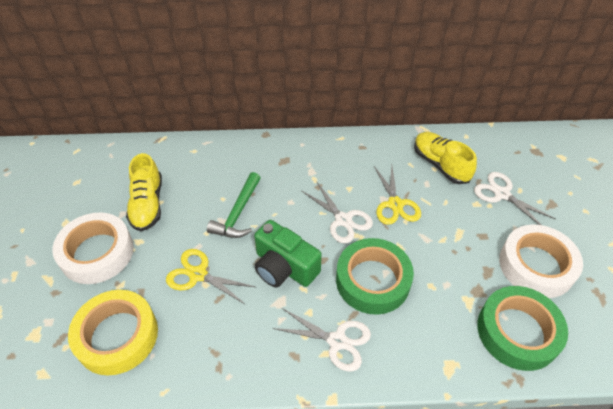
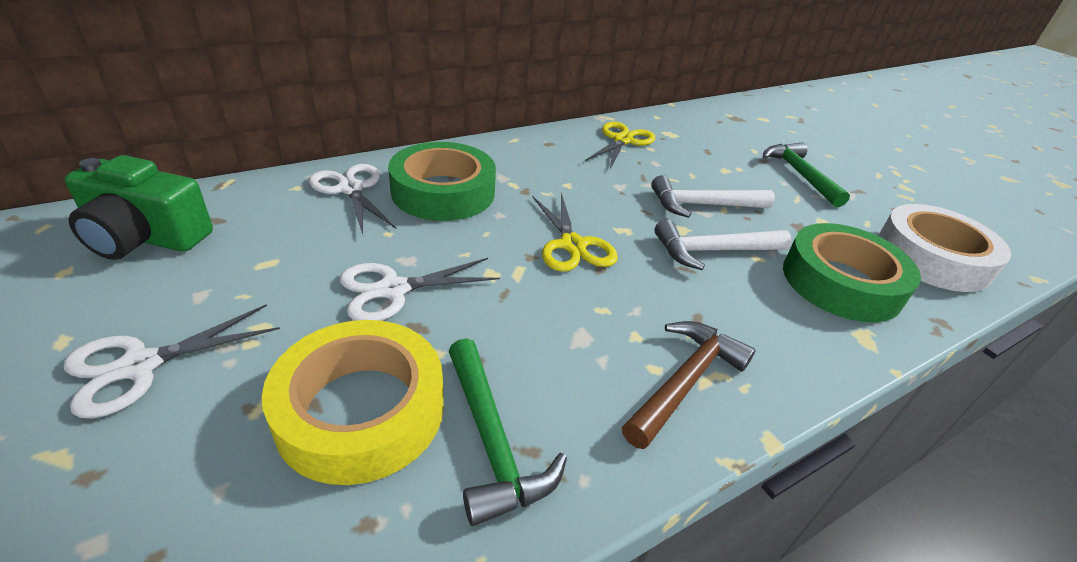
brown hammer: none = 0 -> [622,321,756,449] = 1
green hammer: [207,172,261,238] = 1 -> [448,338,567,526] [763,142,850,207] = 2
white hammer: none = 0 -> [651,175,775,218] [654,220,791,270] = 2
white tape: [52,212,134,284] [499,224,583,298] = 2 -> [878,204,1011,292] = 1
yellow shoe: [126,153,162,231] [414,132,477,184] = 2 -> none = 0

